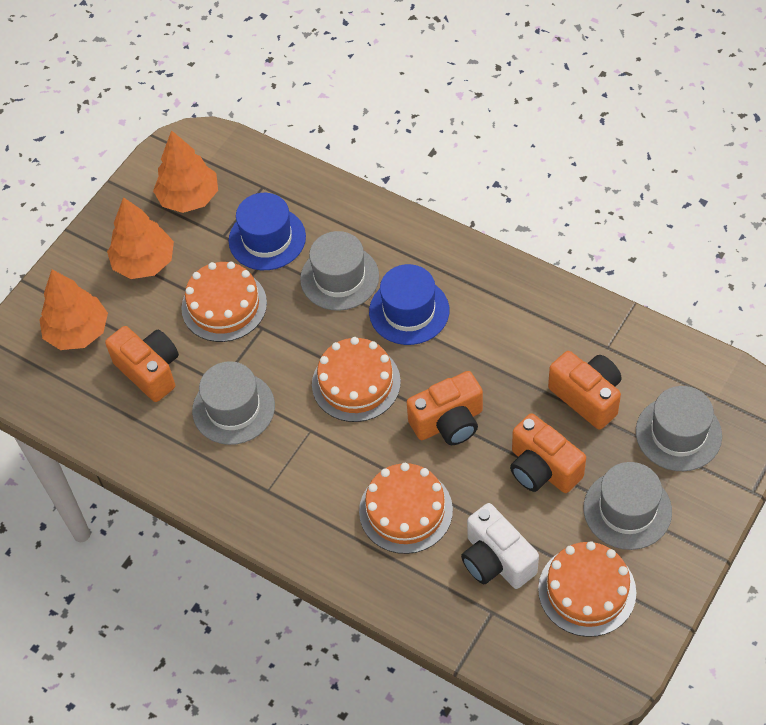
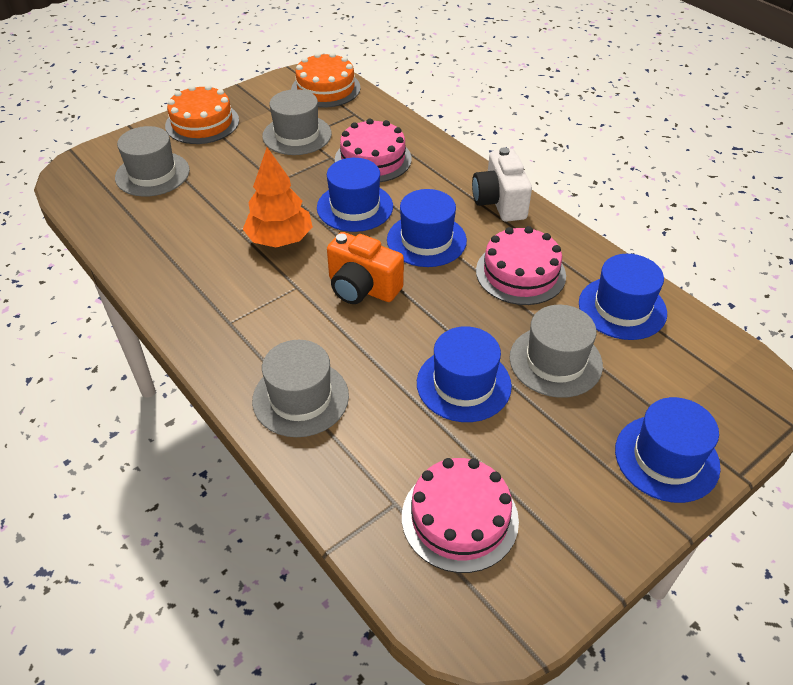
blue hat: [229,193,306,270] [369,264,449,345] = 2 -> [317,158,393,232] [387,189,467,267] [417,326,512,422] [579,254,667,340] [615,397,721,503] = 5
orange cake: [181,262,267,342] [312,337,401,422] [359,463,453,554] [538,541,636,637] = 4 -> [165,85,239,144] [291,52,361,108] = 2
orange camera: [105,326,179,402] [407,371,483,445] [510,413,586,493] [548,351,622,430] = 4 -> [327,232,404,304] = 1
orange tree: [39,270,108,350] [107,197,174,279] [153,130,218,213] = 3 -> [243,148,313,247] = 1
pink cake: none = 0 -> [335,118,412,182] [402,458,519,573] [476,226,566,305] = 3

